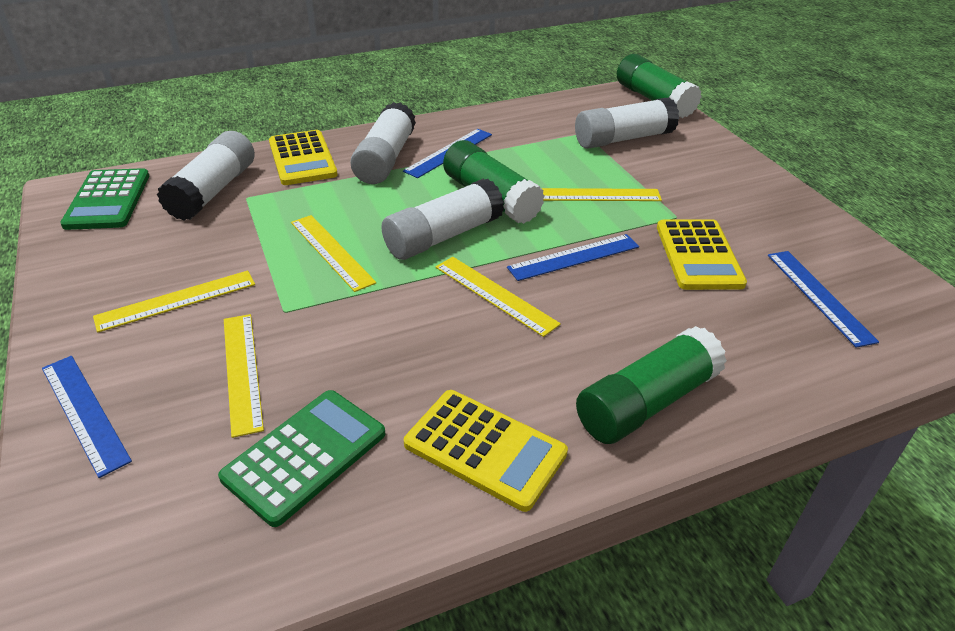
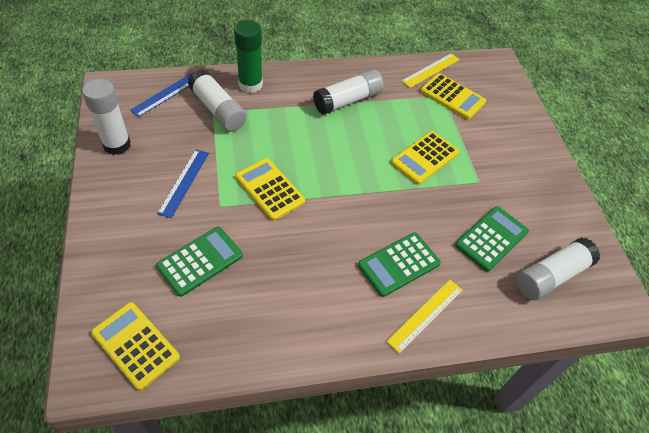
blue ruler: [42,356,132,478] [403,129,492,178] [507,234,639,281] [768,251,879,348] = 4 -> [130,73,193,117] [157,149,209,218] = 2
green calculator: [60,168,149,230] [218,390,385,527] = 2 -> [156,227,243,297] [358,233,441,297] [455,206,529,272] = 3
green glue stick: [443,140,545,224] [576,326,727,444] [617,54,702,118] = 3 -> [234,20,263,93] = 1
yellow calculator: [269,130,338,185] [404,390,568,512] [657,219,747,290] = 3 -> [91,302,180,391] [235,158,305,221] [391,131,459,185] [420,73,486,119] = 4
yellow ruler: [93,271,255,333] [224,314,264,438] [291,215,376,292] [436,257,561,337] [541,188,662,201] = 5 -> [386,280,463,354] [402,53,460,88] = 2

